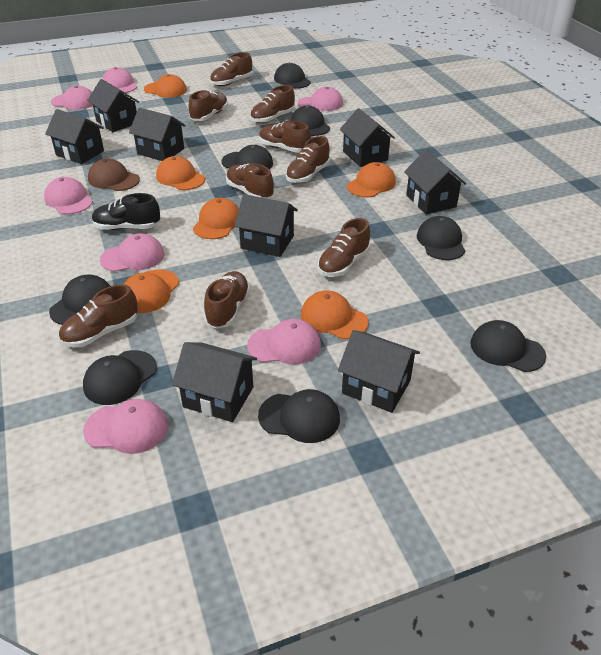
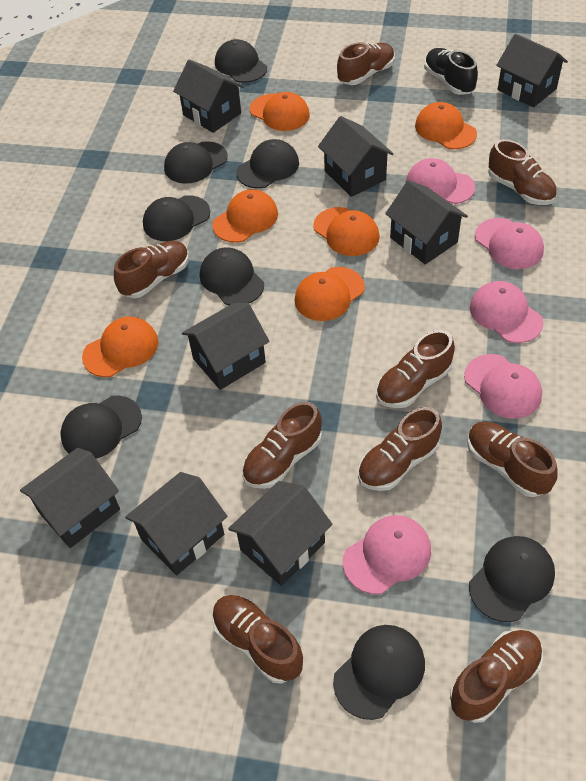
brown cap: [88,158,140,191] = 1 -> none = 0
pink cap: [44,177,93,214] [51,86,93,110] [83,399,168,454] [100,233,164,272] [102,67,137,93] [247,319,321,364] [298,87,343,111] = 7 -> [343,515,431,594] [405,158,475,204] [464,354,542,419] [470,281,543,343] [475,218,544,269] = 5

